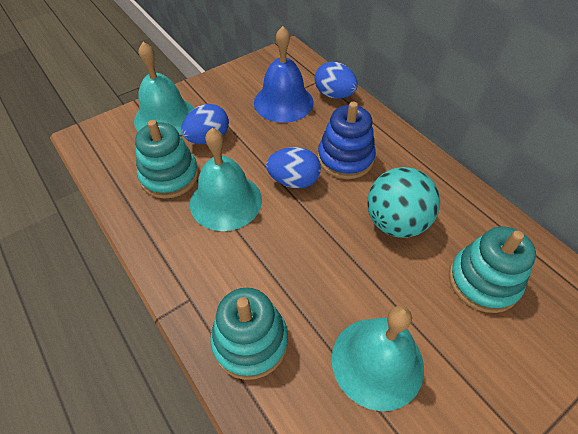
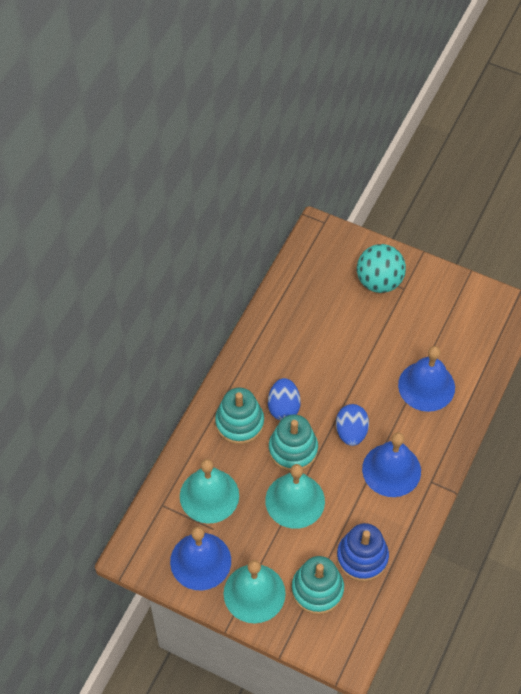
blue bell: [254,26,313,123] = 1 -> [170,526,231,590] [362,432,421,497] [398,346,455,412] = 3
blue egg: [181,104,229,144] [266,147,321,189] [315,62,358,99] = 3 -> [268,378,301,421] [336,404,369,446] = 2

